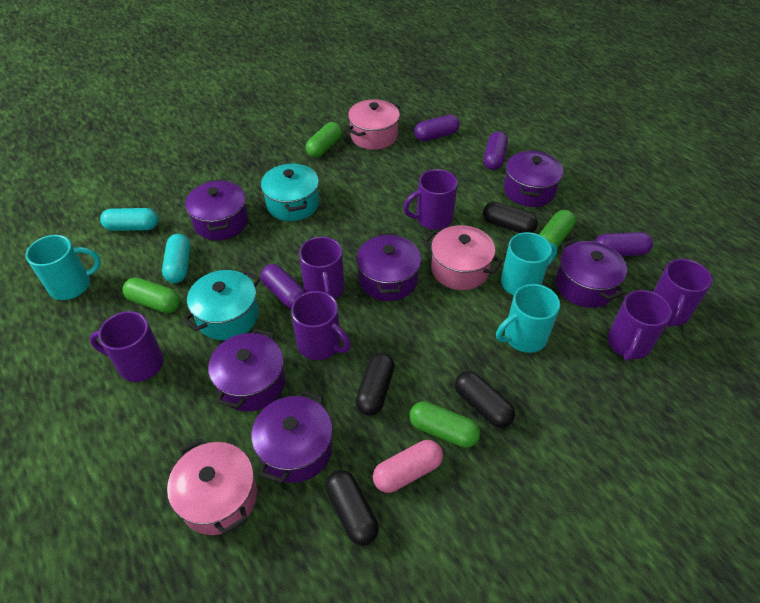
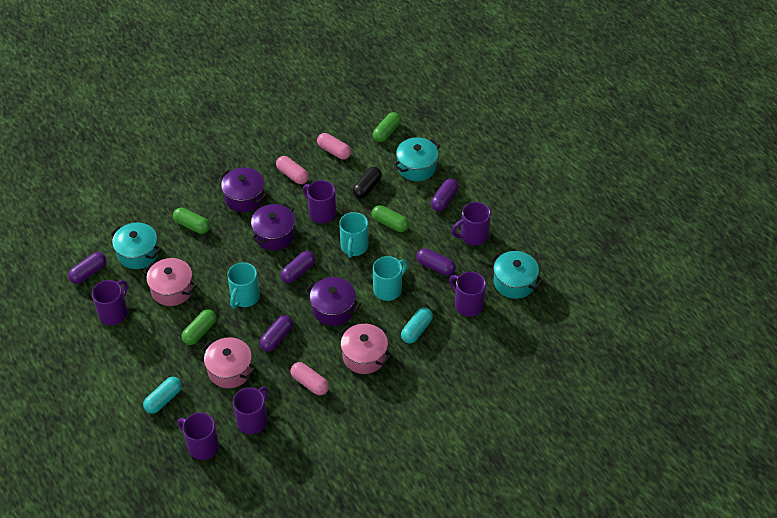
black capsule: [325,470,379,546] [356,353,394,416] [455,371,515,428] [483,202,538,233] = 4 -> [353,167,382,199] = 1
pink capsule: [373,440,443,493] = 1 -> [276,156,309,184] [290,362,329,395] [317,133,351,159] = 3
purple capsule: [260,264,306,309] [414,115,460,141] [484,131,508,170] [594,232,653,256] = 4 -> [68,252,106,284] [259,315,293,352] [280,251,315,283] [416,248,456,276] [431,179,458,211] = 5
purple pot: [185,179,248,240] [208,328,285,411] [251,390,333,483] [356,233,421,301] [504,150,563,207] [556,239,627,308] = 6 -> [220,167,267,212] [251,203,295,250] [305,277,361,326] = 3
turquoise pot: [183,270,260,340] [261,162,319,221] = 2 -> [110,222,161,269] [394,137,440,181] [489,251,543,299] = 3

